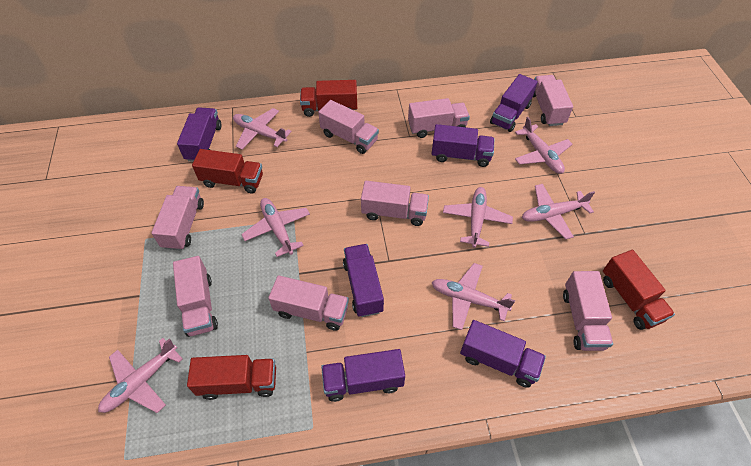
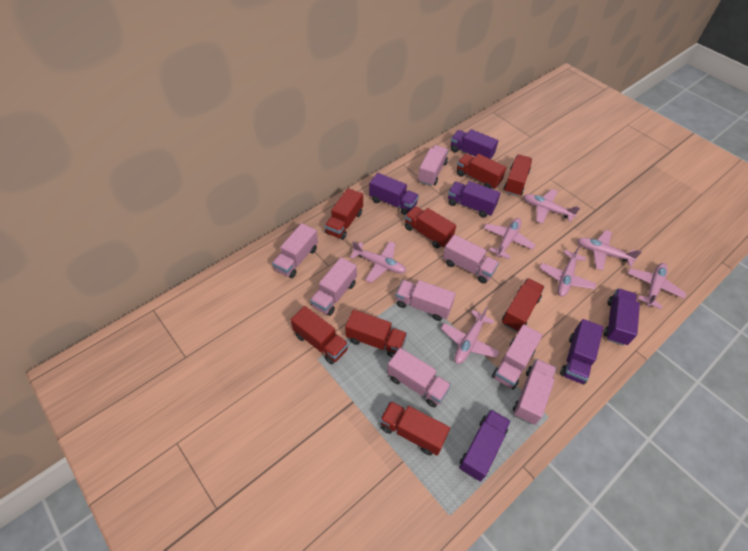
red truck: [187,355,276,400] [192,149,263,194] [300,80,357,117] [603,250,675,330] = 4 -> [290,306,348,364] [325,188,363,240] [345,310,407,358] [380,401,450,456] [405,206,456,248] [457,154,507,189] [502,278,545,332] [503,154,532,196] = 8

